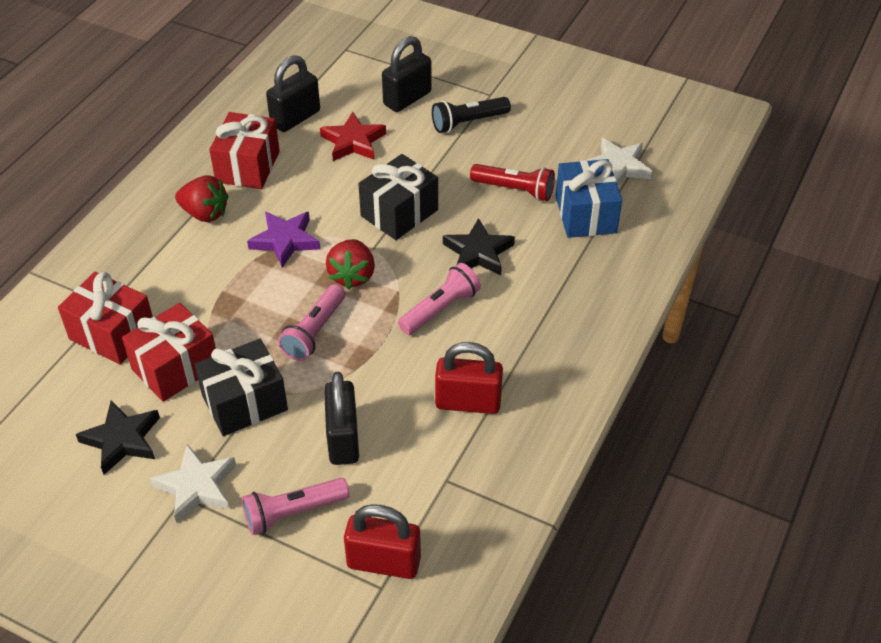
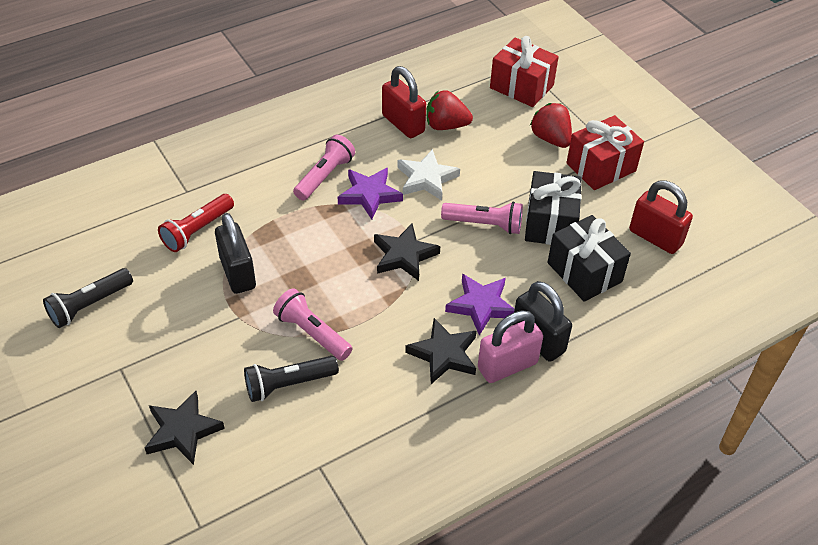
black flashlight: [432,97,511,133] = 1 -> [43,268,133,328] [244,356,339,402] = 2
black padlock: [266,55,320,132] [324,372,359,465] [382,36,432,112] = 3 -> [215,213,256,294] [513,281,572,362] = 2
black star: [76,400,160,475] [443,218,515,275] = 2 -> [145,391,225,465] [374,223,440,281] [405,318,476,384] = 3
blue gift: [556,159,622,238] = 1 -> none = 0
pink padlock: none = 0 -> [478,310,543,383] = 1
purple star: [247,212,320,268] = 1 -> [338,168,403,219] [445,274,515,336] = 2
red gift: [58,272,153,364] [122,303,216,402] [209,112,280,189] = 3 -> [490,36,559,107] [566,115,644,190] = 2
red star: [320,112,386,161] = 1 -> none = 0
white star: [150,444,236,523] [587,138,652,186] = 2 -> [397,149,460,201] = 1

